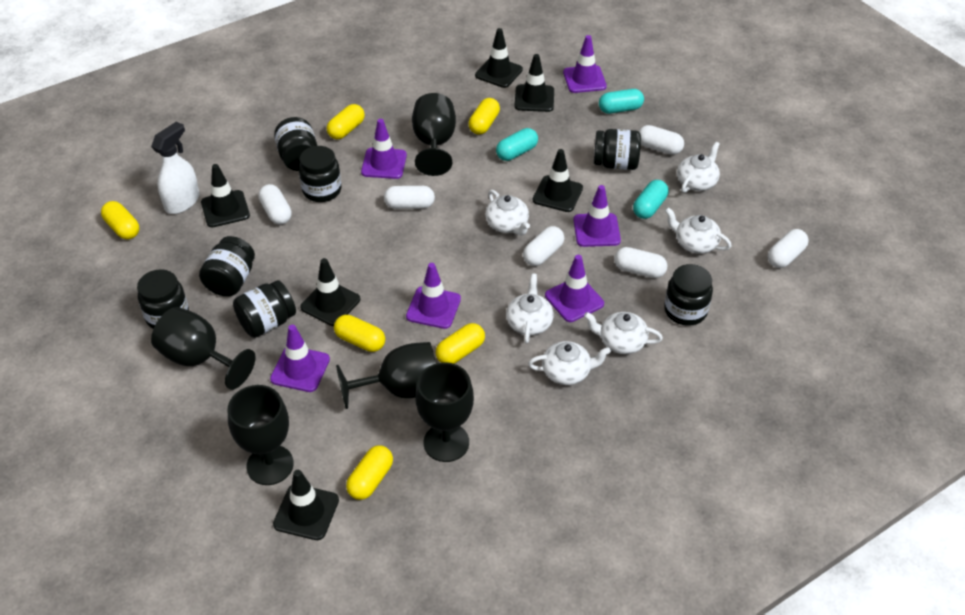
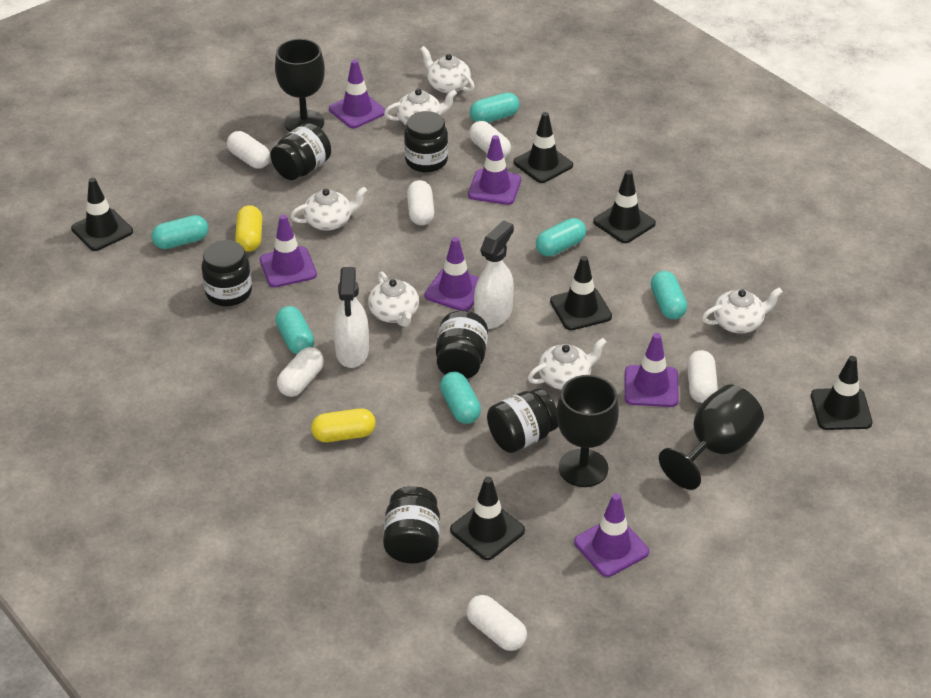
black goblet: [151,307,256,390] [228,385,294,485] [336,342,436,409] [412,93,456,176] [415,362,474,462] = 5 -> [275,39,325,132] [556,375,619,487] [659,384,764,490] = 3
black jar: [137,269,189,329] [199,236,255,296] [233,280,296,338] [274,117,317,171] [299,146,341,202] [594,129,641,170] [664,264,713,326] = 7 -> [202,240,252,306] [270,123,331,180] [383,486,440,563] [404,111,448,172] [436,310,488,379] [487,388,558,453] = 6
turquoise capsule: [496,128,538,161] [599,89,644,114] [633,180,669,219] = 3 -> [151,215,208,249] [275,306,314,354] [440,372,481,424] [470,92,519,123] [536,218,586,257] [651,271,687,319] = 6
white spray bottle: [151,122,199,214] = 1 -> [333,267,369,368] [474,220,514,329] = 2
yellow capsule: [101,201,139,240] [327,104,365,139] [334,315,385,352] [346,445,393,500] [436,323,485,364] [468,98,500,135] = 6 -> [235,205,262,252] [311,408,376,442] = 2

